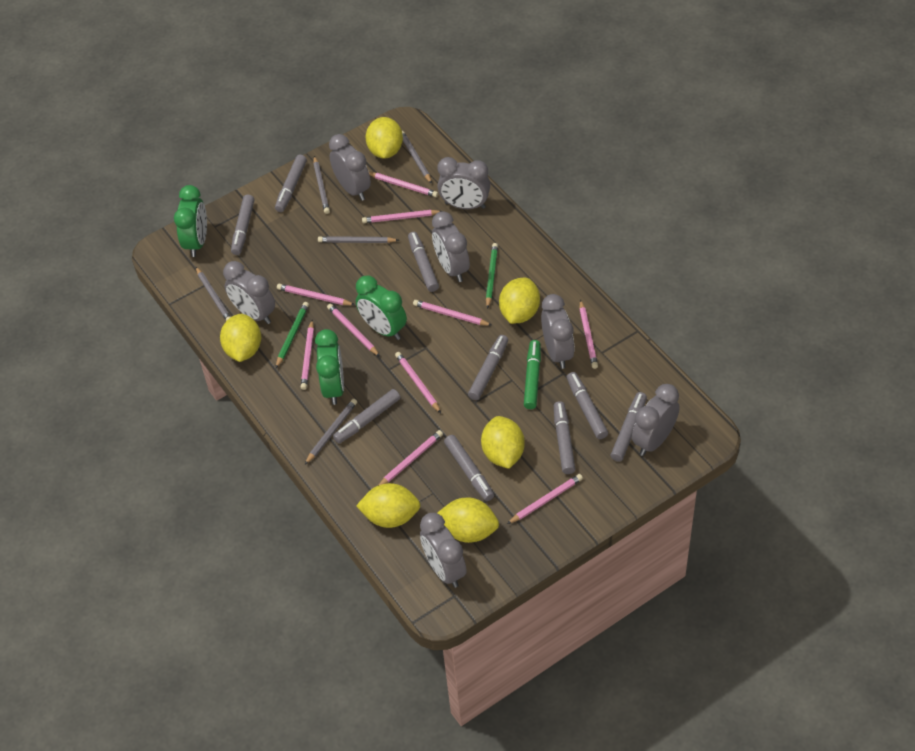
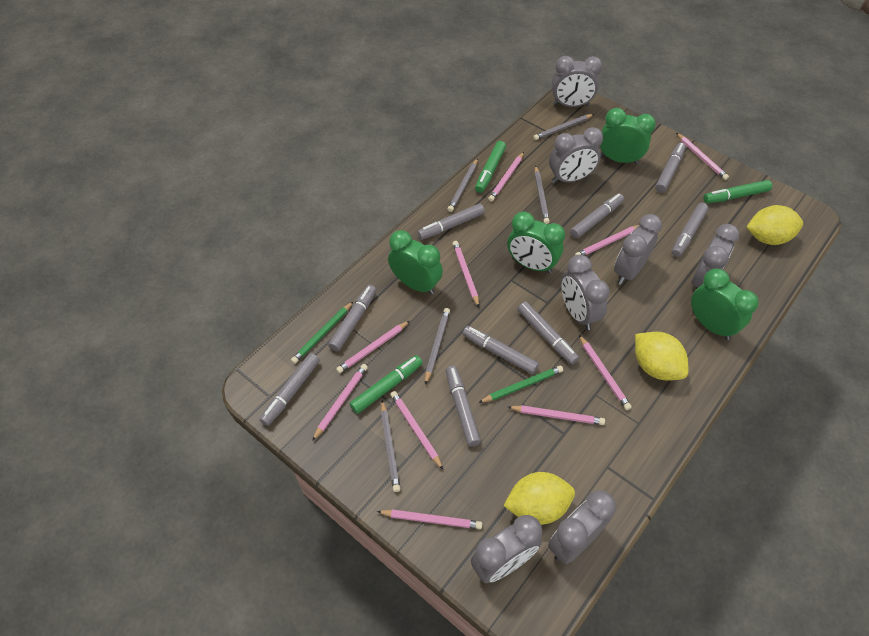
green clock: [174,185,207,257] [315,329,344,405] [356,275,407,340] = 3 -> [388,230,443,295] [507,211,565,273] [600,108,656,164] [691,269,759,340] = 4
green marker: [524,340,541,409] = 1 -> [350,355,423,414] [475,141,506,193] [703,180,772,203] = 3
yellow lemon: [220,314,261,362] [356,483,421,528] [365,117,403,159] [437,497,499,543] [481,416,525,469] [499,278,540,324] = 6 -> [503,472,575,525] [635,332,688,381] [747,205,803,245] = 3

